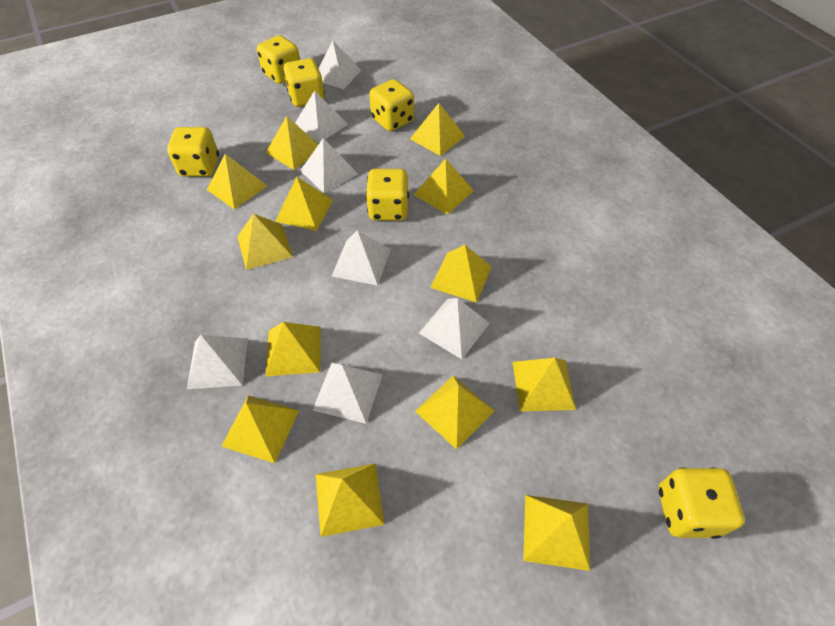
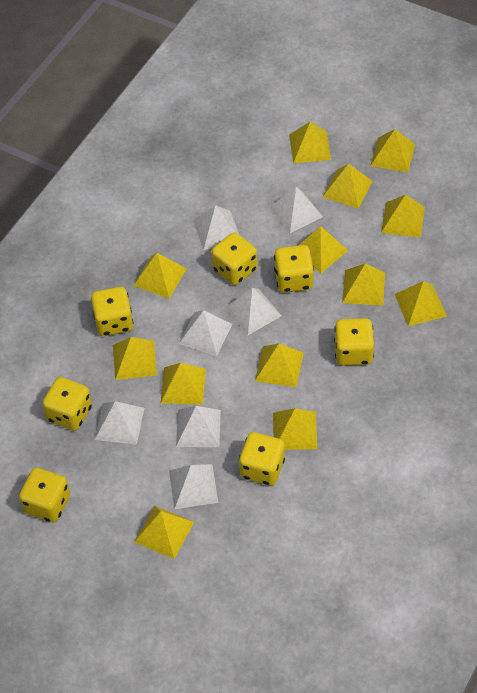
yellow dice: [167,127,219,177] [257,35,300,84] [283,58,325,107] [366,169,409,221] [369,79,414,131] [659,467,745,539] = 6 -> [19,468,70,522] [42,377,92,431] [91,287,133,336] [211,233,257,285] [239,432,285,486] [274,245,314,293] [334,318,374,366] = 7

